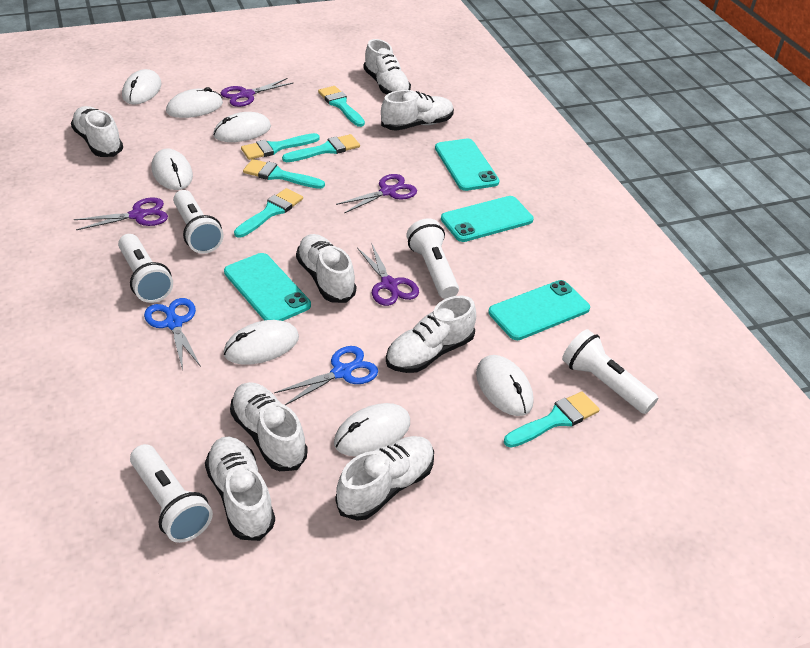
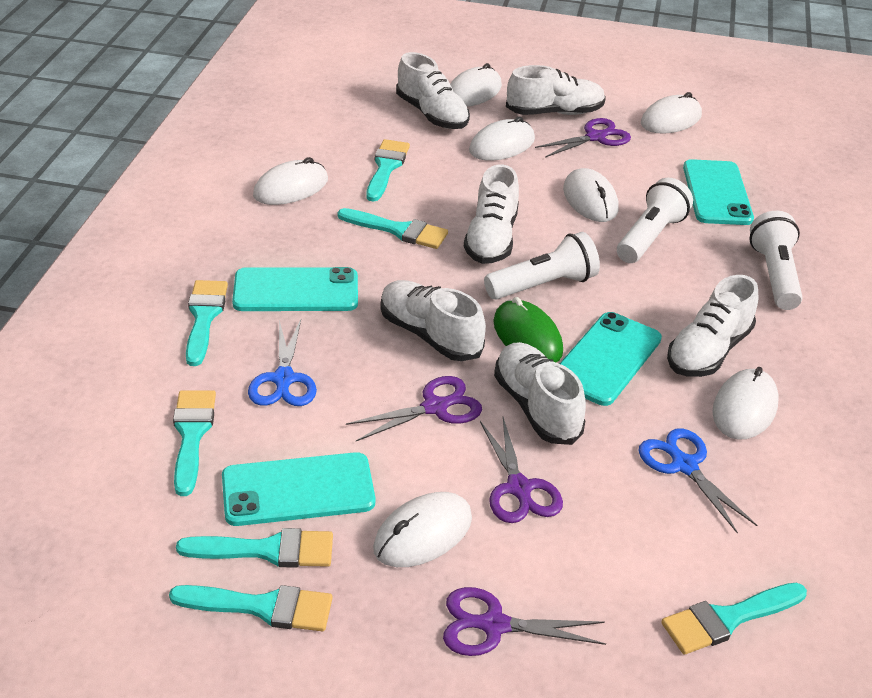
green mouse: none = 0 -> [493,297,563,362] = 1
turquoise brush: [234,188,303,238] [241,133,320,160] [243,159,325,189] [282,134,360,162] [318,86,365,127] [504,391,600,448] = 6 -> [169,585,333,631] [173,390,216,496] [176,528,333,568] [186,280,228,366] [338,208,448,249] [367,139,410,202] [661,583,807,655] = 7
white flashlight: [118,234,173,303] [130,444,213,543] [173,190,223,254] [407,218,459,299] [562,329,659,414] = 5 -> [484,232,600,300] [617,178,693,263] [749,211,802,310] = 3
white shoe: [71,106,123,157] [205,437,275,541] [230,382,308,471] [296,234,356,303] [335,436,434,521] [364,39,411,95] [381,90,454,131] [386,296,476,373] = 8 -> [380,280,486,361] [396,52,470,129] [464,165,519,264] [494,342,586,445] [506,65,606,115] [667,275,758,377] = 6

